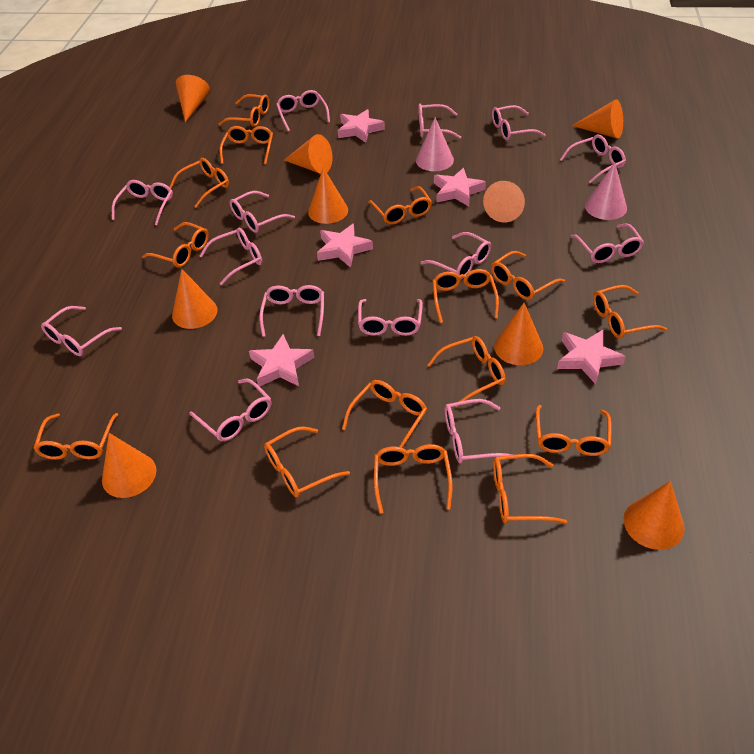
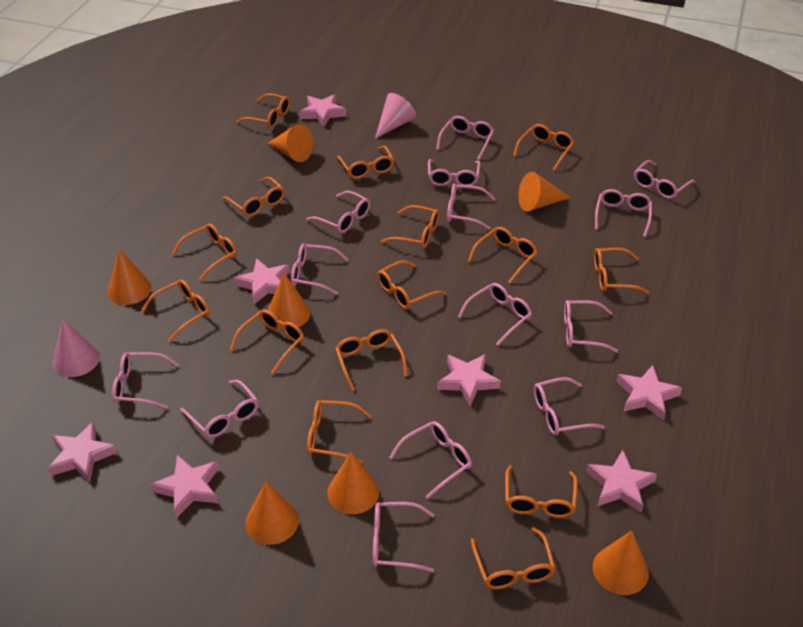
orange cone: [102,433,156,498] [172,269,218,329] [176,75,210,122] [284,134,333,174] [308,167,348,224] [483,181,525,223] [494,303,543,365] [572,99,623,139] [624,481,685,550] = 9 -> [108,249,152,305] [245,482,299,545] [267,124,313,162] [268,273,311,329] [327,452,379,514] [518,172,570,211] [593,531,649,595] = 7
pink star: [249,334,314,387] [317,224,373,268] [338,109,385,143] [434,168,486,206] [557,330,626,384] = 5 -> [47,422,118,482] [150,455,219,518] [234,258,290,304] [299,94,347,127] [437,354,501,406] [586,450,657,513] [617,365,682,420] = 7

